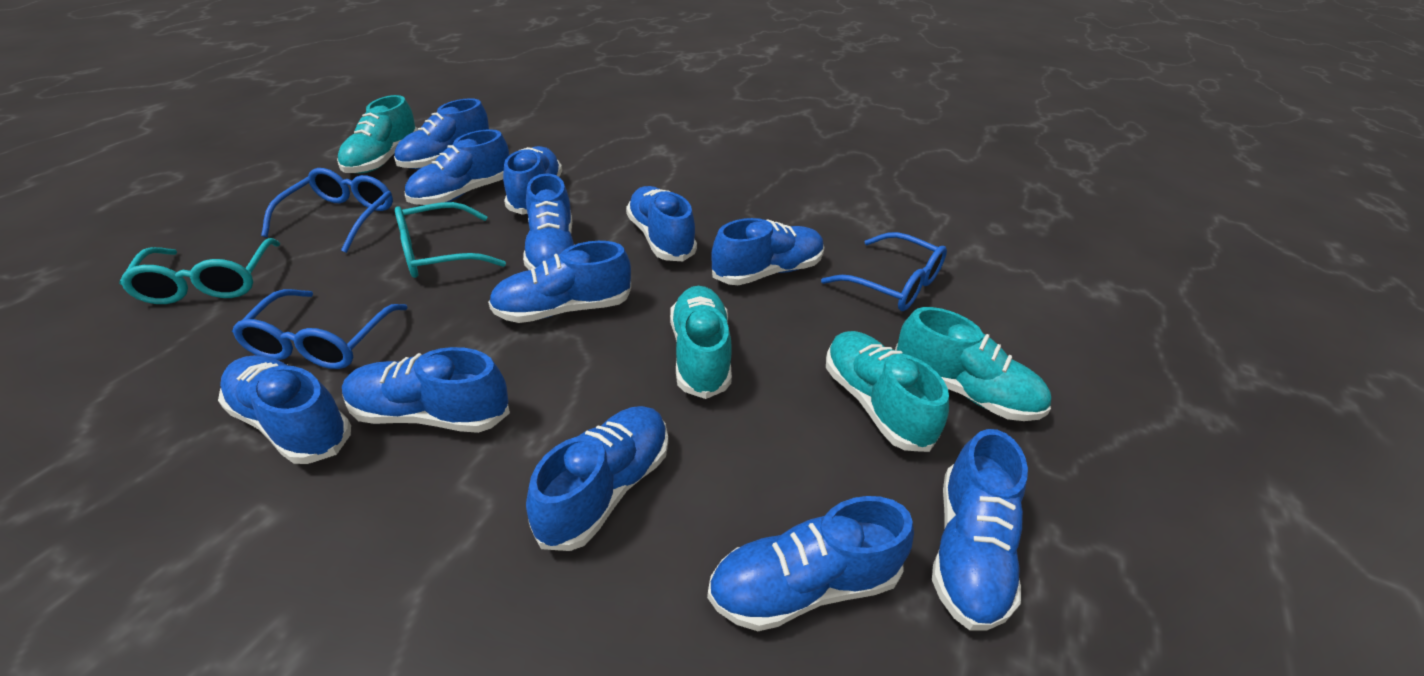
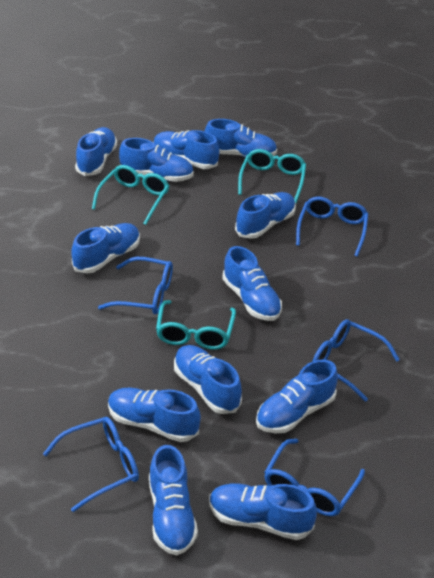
blue glasses: [232,289,408,369] [261,168,393,253] [821,232,947,311] = 3 -> [43,417,139,512] [98,257,173,314] [264,439,365,516] [296,197,368,257] [312,319,400,402] = 5
turquoise glasses: [119,238,280,304] [395,202,506,278] = 2 -> [92,165,169,225] [156,300,236,350] [238,149,306,204] = 3
turquoise shoe: [337,95,418,174] [670,286,732,399] [826,331,949,452] [895,307,1051,421] = 4 -> none = 0

